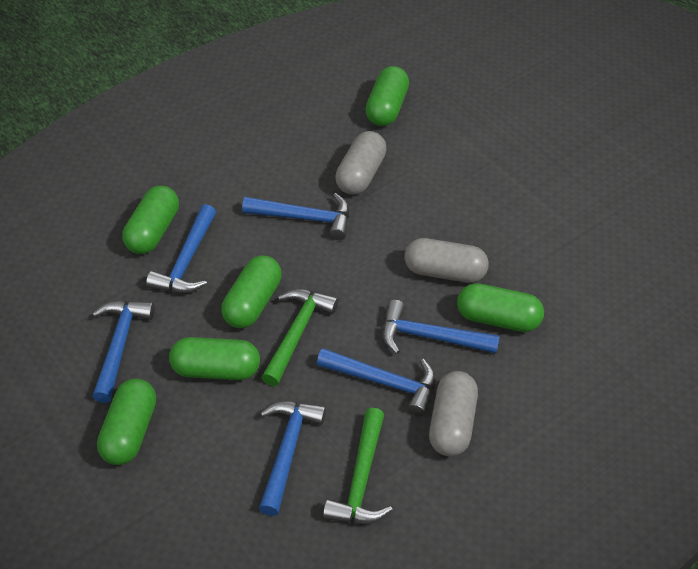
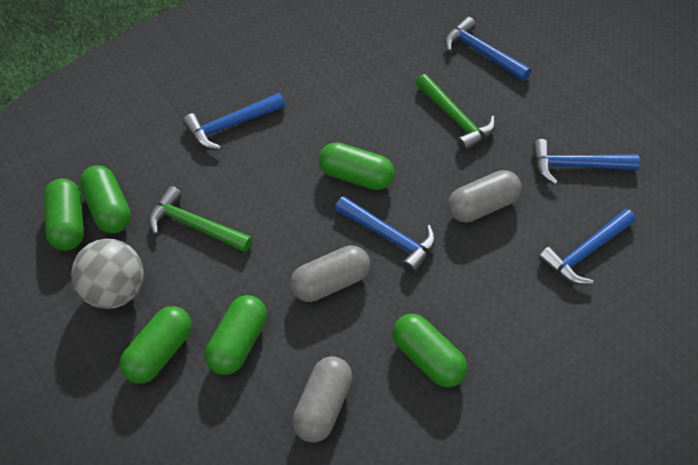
blue hammer: [92,300,155,403] [146,204,216,293] [242,193,350,240] [259,401,326,516] [317,348,436,416] [382,300,500,354] = 6 -> [183,93,285,150] [335,196,436,274] [445,17,531,81] [532,139,640,185] [538,209,636,285] = 5
grey ball: none = 0 -> [71,239,144,309] = 1

